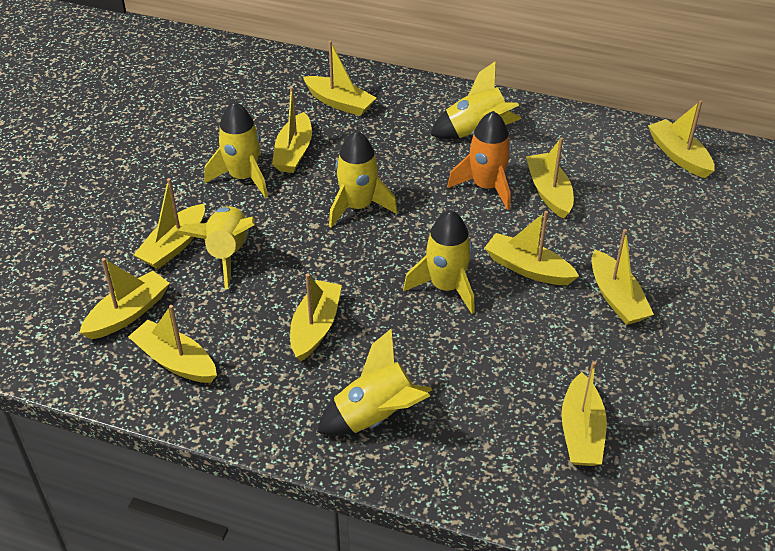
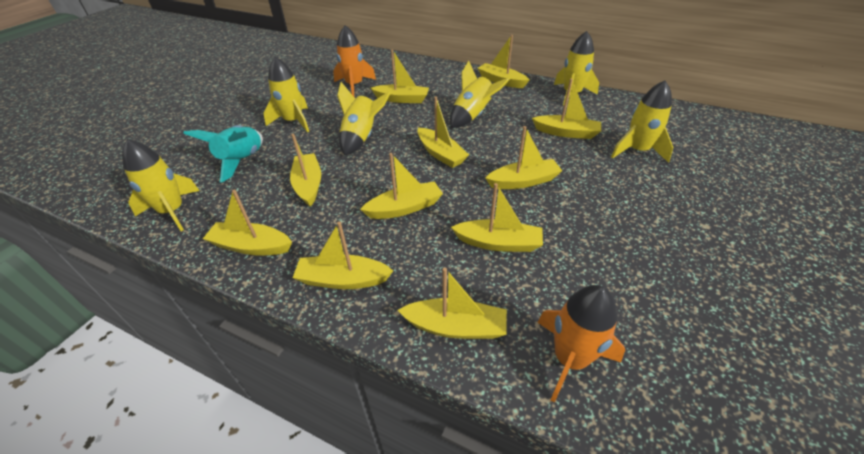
orange rocket: [447,111,512,210] = 1 -> [333,25,376,96] [537,285,625,403] = 2
turquoise rocket: none = 0 -> [183,125,263,183] = 1

